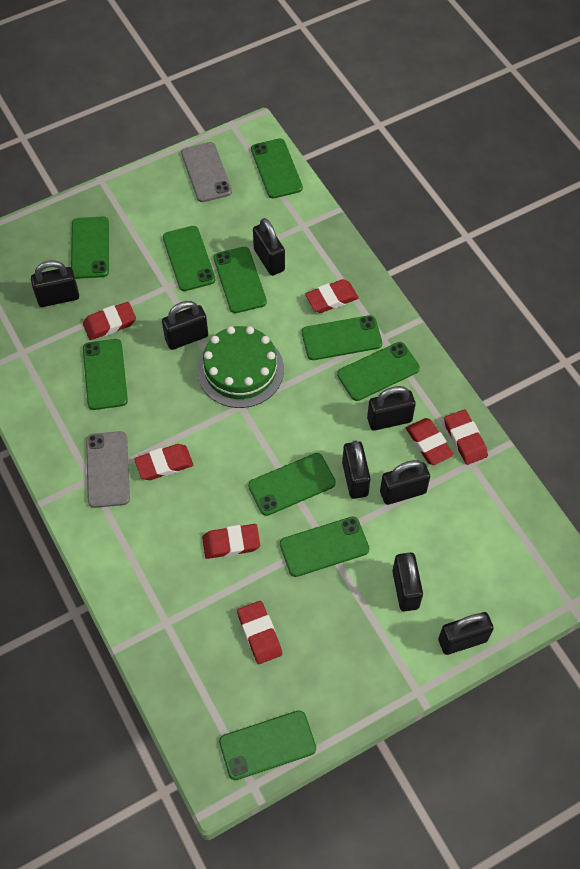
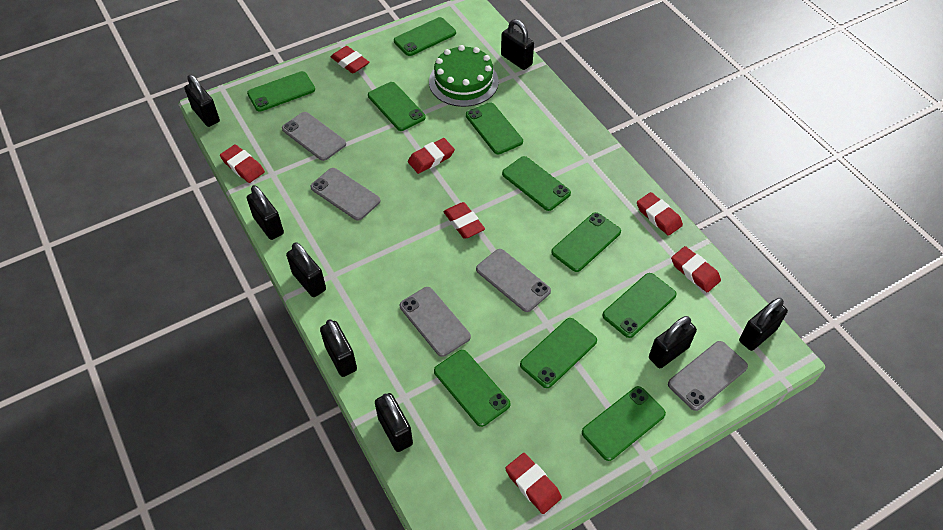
grey phone: [86,431,130,508] [181,142,232,202] = 2 -> [282,112,346,161] [310,168,380,221] [400,287,471,357] [476,249,551,312] [668,341,748,411] = 5

